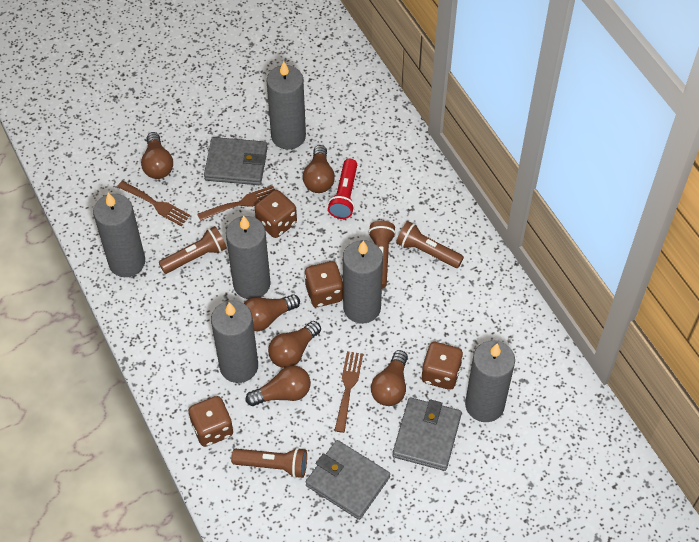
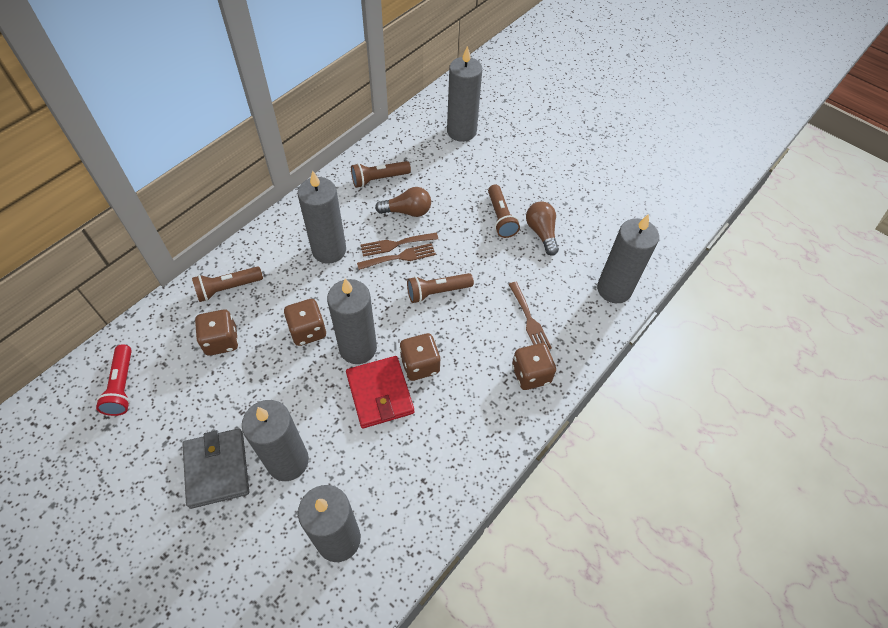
brown light bulb: [141,132,173,179] [244,294,300,331] [246,365,311,406] [268,321,321,368] [303,145,335,193] [371,350,408,406] = 6 -> [375,187,431,217] [526,201,559,256] = 2
grey wallet: [204,137,268,185] [306,440,390,520] [393,397,462,471] = 3 -> [182,428,249,509] = 1
red wallet: none = 0 -> [346,356,414,428] = 1

